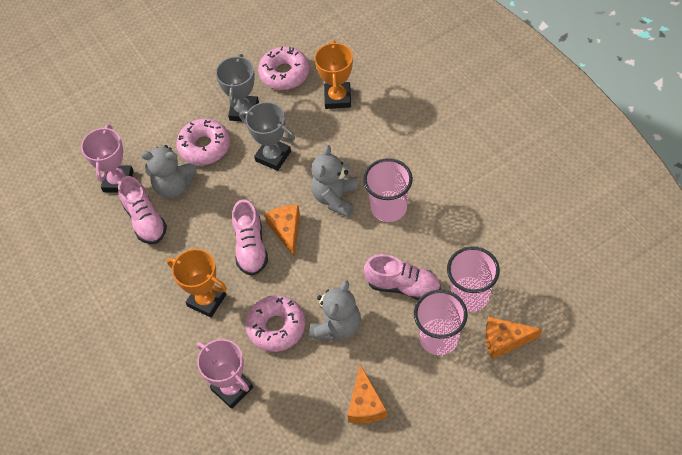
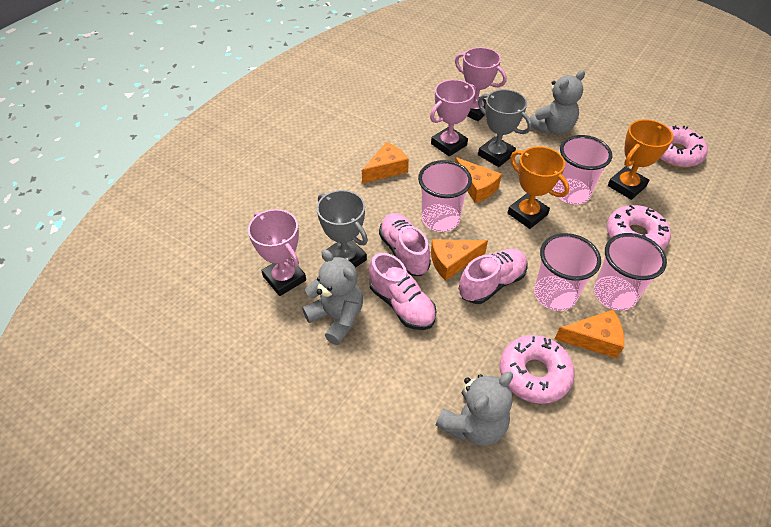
orange cheese: [264,205,300,257] [347,365,387,424] [486,317,542,359] = 3 -> [362,142,409,184] [431,239,488,281] [455,157,502,203] [555,310,624,358] = 4
pink cup: [363,158,413,222] [414,290,468,355] [447,246,500,312] = 3 -> [418,160,472,232] [534,233,601,311] [554,135,612,204] [594,233,667,311] = 4
pink trophy: [81,124,134,193] [197,339,253,409] = 2 -> [248,209,306,296] [430,79,476,156] [455,47,507,121] = 3

